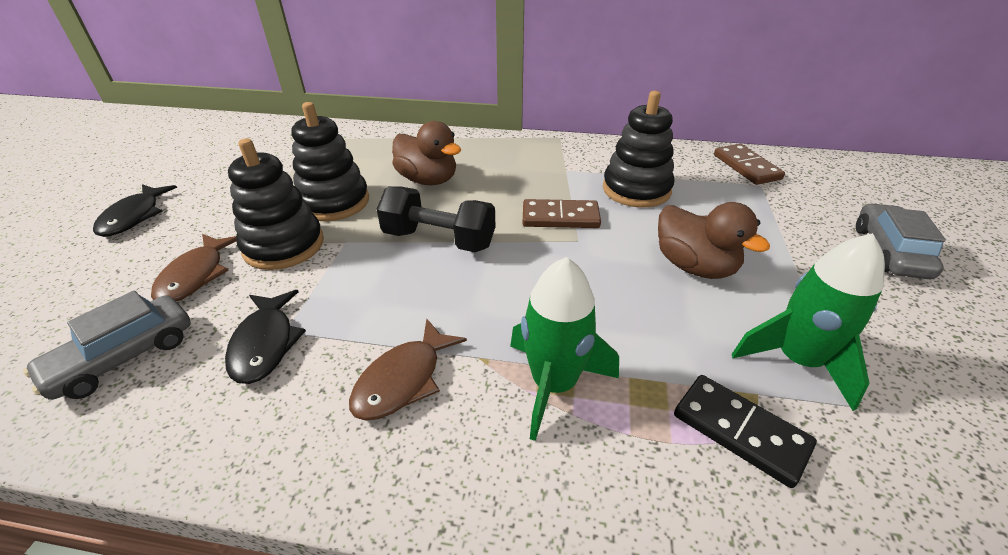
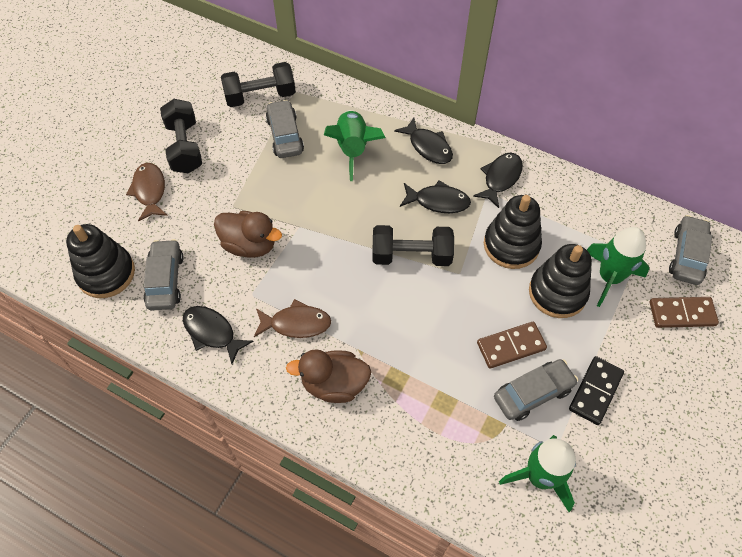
black dumbbell: [377,186,495,252] = 1 -> [160,99,202,174] [221,62,296,107] [372,225,454,266] = 3
black fish: [93,184,177,237] [225,290,306,384] = 2 -> [183,306,254,364] [394,118,453,164] [400,180,471,213] [473,153,523,208] = 4
green rocket: [510,257,619,441] [732,233,885,411] = 2 -> [324,110,386,181] [499,435,576,512] [587,227,649,307] = 3
grey car: [23,290,191,400] [856,203,946,279] = 2 -> [144,239,184,310] [266,100,304,158] [494,359,578,421] [669,215,712,285] = 4

